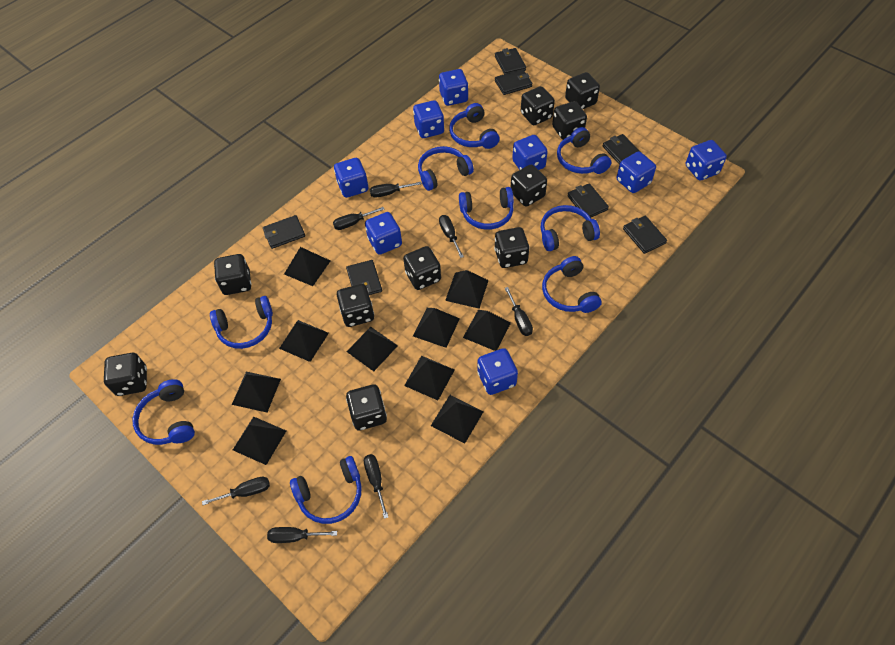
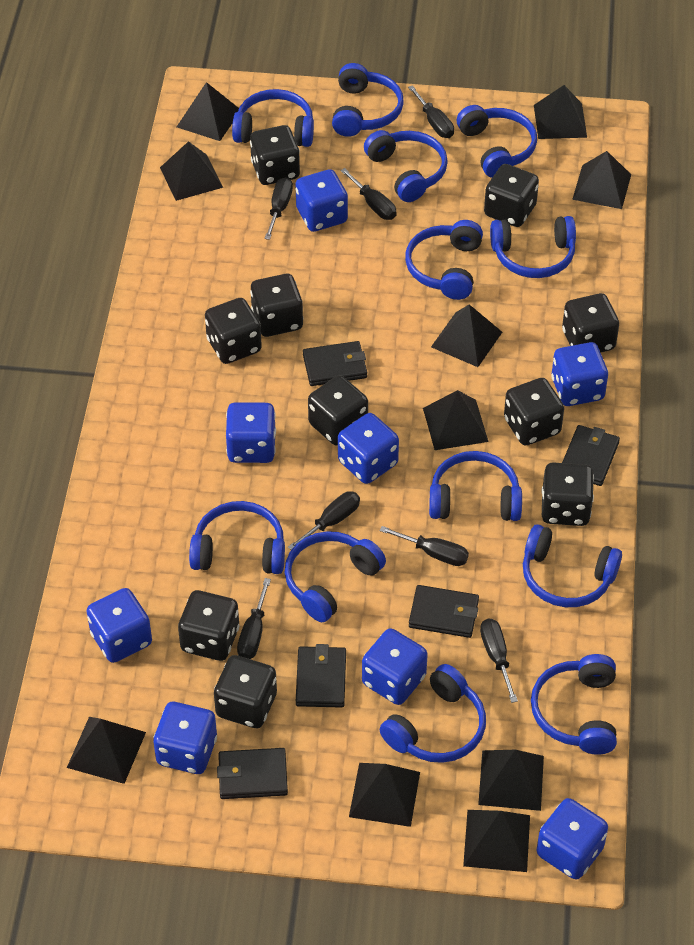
black wallet: [263,215,305,249] [346,260,382,295] [495,48,526,74] [495,69,533,95] [567,183,609,218] [603,134,639,165] [623,216,667,254] = 7 -> [217,748,288,799] [296,644,346,708] [303,341,367,386] [409,585,479,638] [562,425,620,486] = 5
blue headphones: [132,379,195,445] [210,296,273,349] [290,456,362,524] [418,146,474,191] [449,103,500,149] [459,187,514,230] [541,205,600,251] [542,256,602,313] [557,127,611,174] = 9 -> [189,501,285,574] [232,89,314,147] [285,531,386,622] [332,63,404,137] [364,130,448,202] [379,664,486,763] [405,220,483,300] [429,451,522,521] [457,105,537,178] [490,216,576,278] [523,524,622,607] [531,654,617,755] = 12

